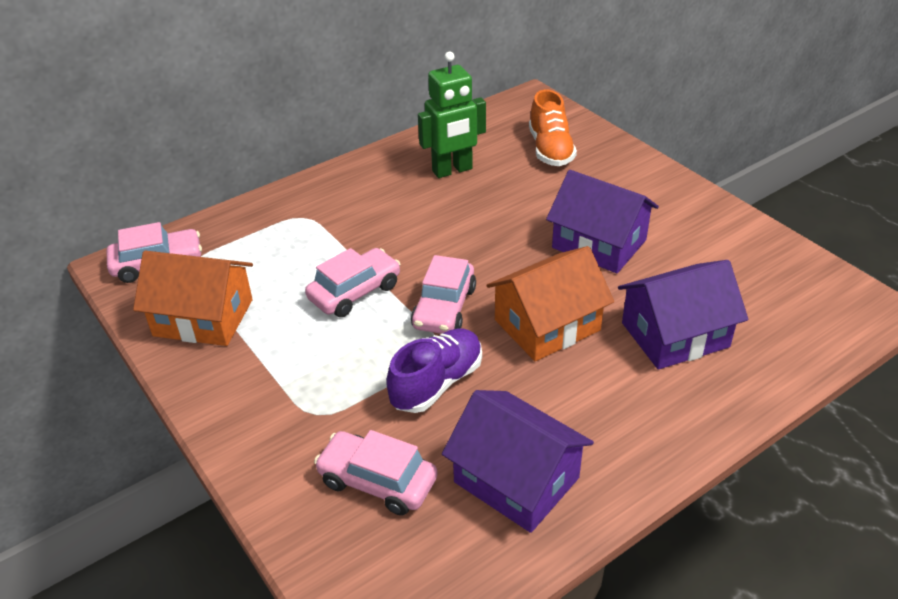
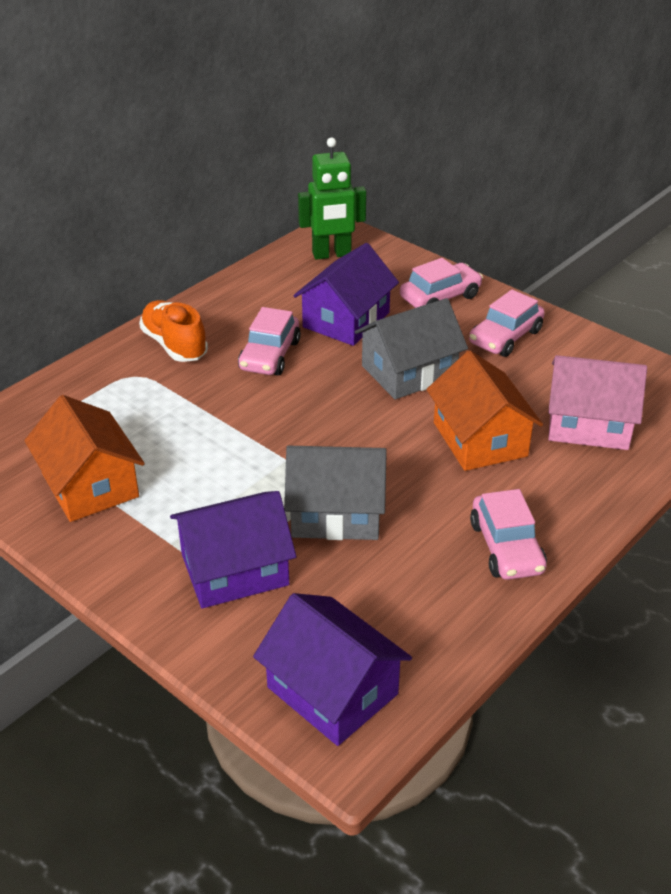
grey house: none = 0 -> [284,446,387,540] [355,298,468,399] = 2
pink house: none = 0 -> [548,355,647,450] = 1
purple shoe: [386,329,482,413] = 1 -> none = 0

